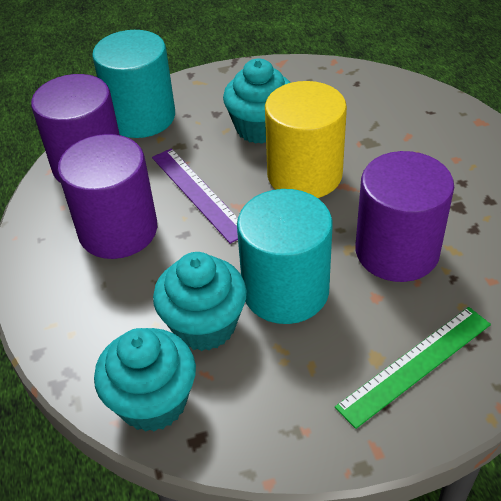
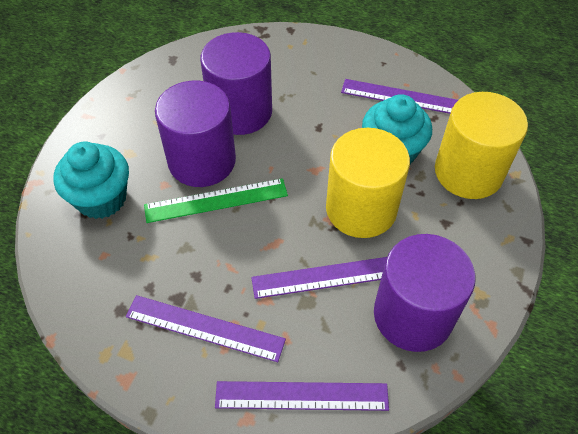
purple ruler: [152,148,238,244] = 1 -> [126,295,286,362] [215,381,389,411] [251,257,387,299] [341,79,458,114] = 4
turquoise cupcake: [94,328,196,432] [153,252,247,351] [223,58,291,144] = 3 -> [53,141,129,219] [362,94,432,164] = 2
turquoise cylinder: [92,30,175,138] [237,189,333,324] = 2 -> none = 0
yellow cylinder: [265,81,347,198] = 1 -> [326,128,410,238] [435,92,528,199] = 2

